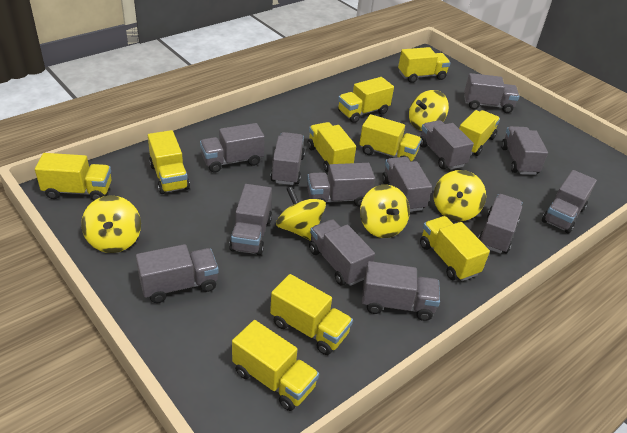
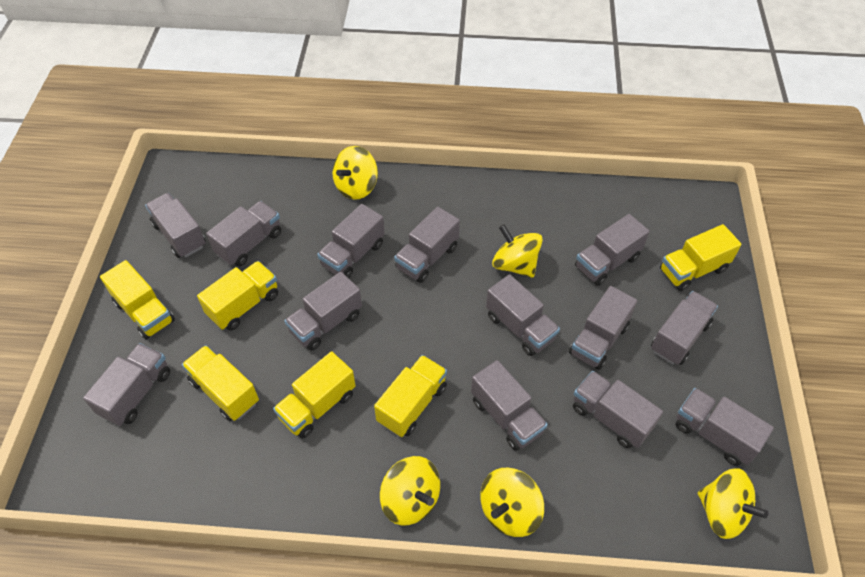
yellow truck: [35,153,112,201] [148,130,190,194] [232,320,319,411] [270,274,353,355] [308,122,356,173] [338,77,394,123] [359,114,422,162] [398,47,450,83] [420,216,490,281] [459,110,500,156] = 10 -> [100,260,175,339] [182,345,259,421] [197,261,278,331] [273,351,356,438] [374,355,447,437] [660,224,742,291] = 6

